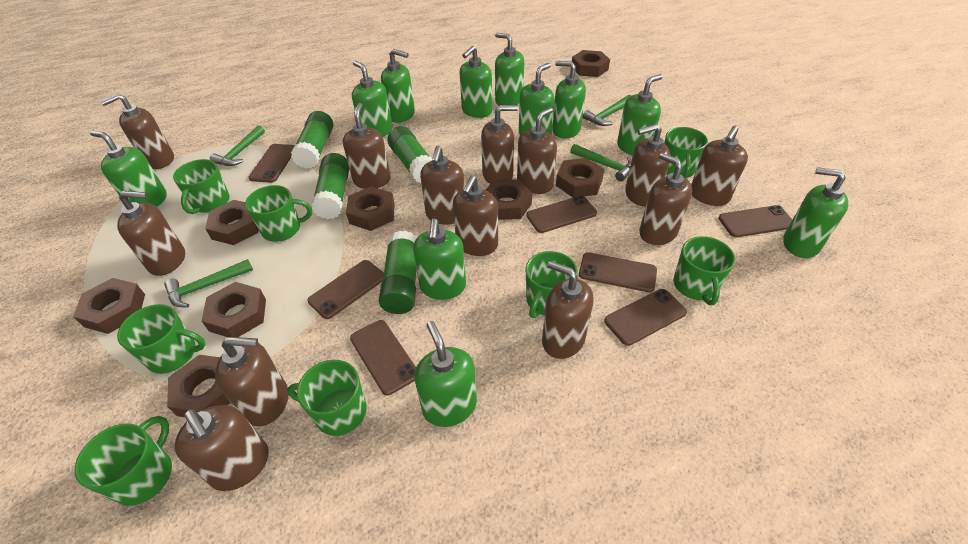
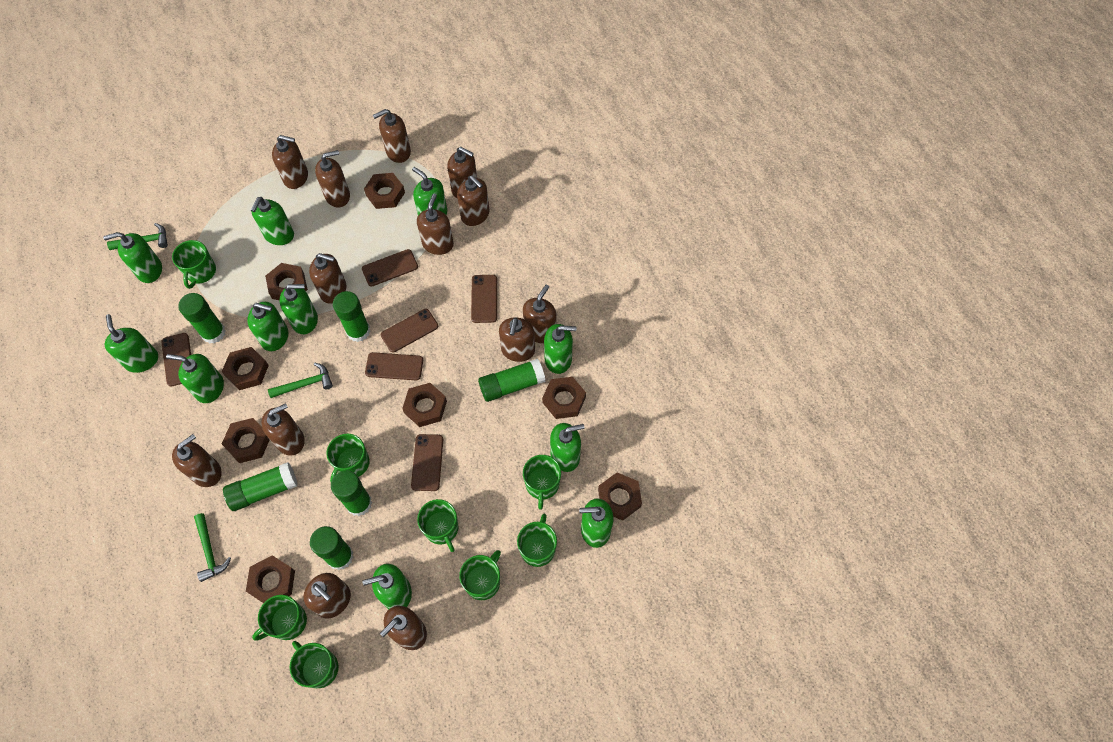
brown phone: [248,144,295,183] [307,260,384,319] [350,320,416,396] [526,195,597,233] [579,252,657,293] [604,289,687,346] [719,205,792,237] = 7 -> [161,333,191,387] [362,249,418,286] [365,352,423,380] [381,309,438,353] [411,434,443,491] [471,275,497,323] = 6
green glue stick: [291,111,333,169] [311,153,349,219] [379,230,417,314] [387,126,432,183] = 4 -> [178,293,226,343] [223,462,298,511] [310,526,354,570] [331,471,372,516] [333,291,370,342] [478,359,546,402] = 6
green hammer: [164,259,253,308] [210,125,265,166] [570,144,632,181] [583,95,632,126] = 4 -> [107,223,168,250] [194,513,231,582] [268,363,333,398] = 3

